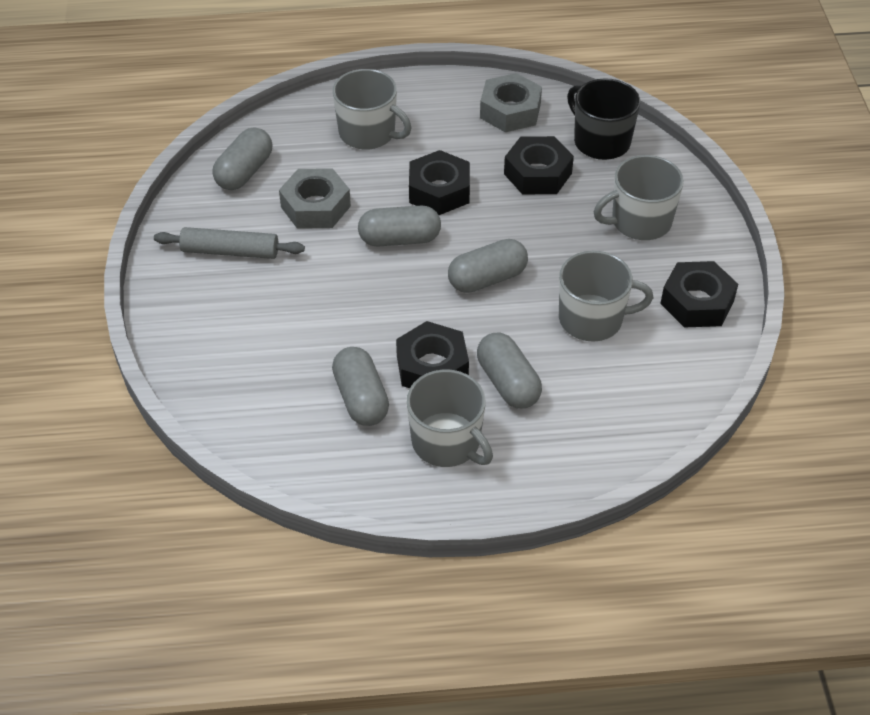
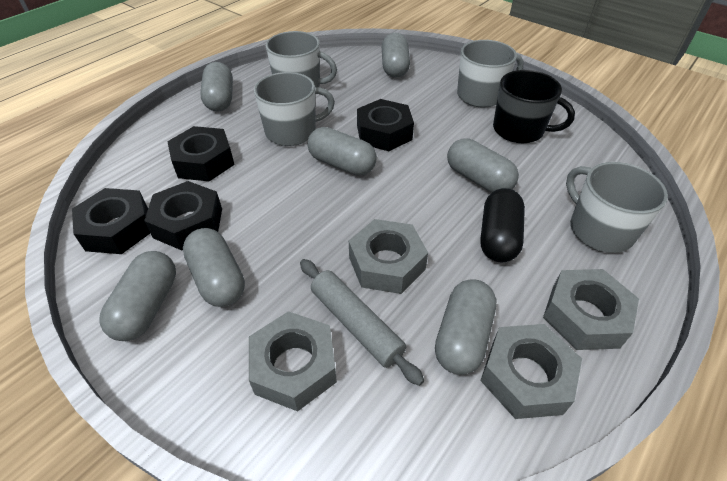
black capsule: none = 0 -> [480,188,525,263] = 1
grey capsule: [213,127,272,190] [332,347,389,426] [358,206,441,246] [448,239,528,293] [477,333,542,409] = 5 -> [100,251,176,341] [183,228,245,307] [200,62,233,111] [307,127,377,176] [382,33,410,78] [435,279,496,375] [447,139,519,193] = 7
grey nut: [279,168,351,229] [480,73,542,132] = 2 -> [249,311,337,411] [349,219,428,294] [481,324,582,419] [543,269,639,350] = 4

